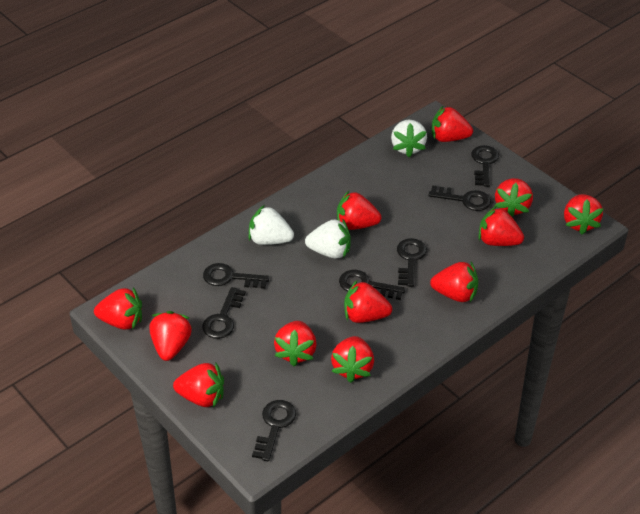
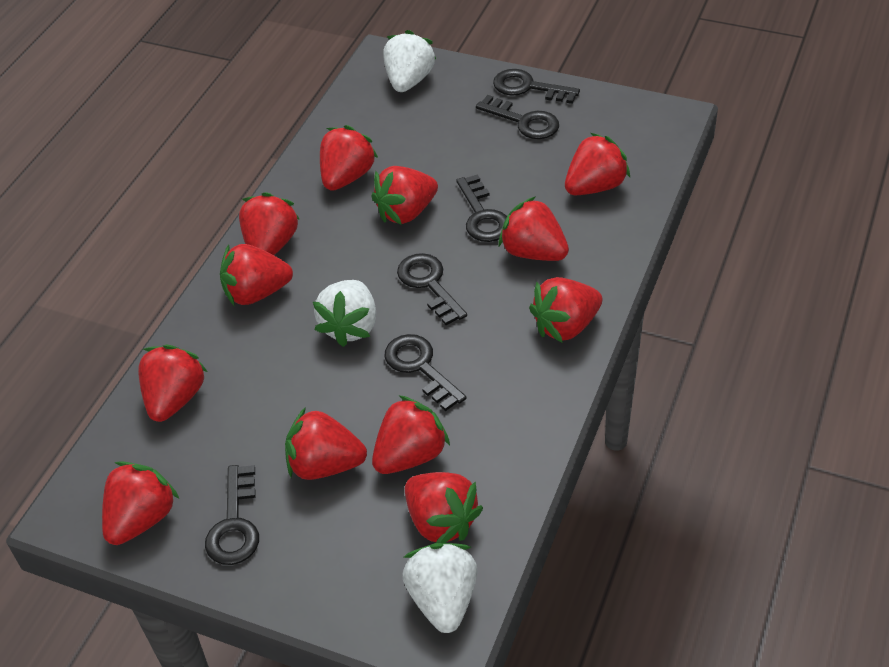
black key: [202,287,246,339] [203,263,269,289] [252,400,296,461] [339,270,405,300] [397,238,427,287] [429,185,491,211] [471,145,499,187] = 7 -> [205,465,259,565] [385,334,466,411] [397,253,467,325] [456,174,507,242] [476,95,559,139] [493,69,580,104] = 6

